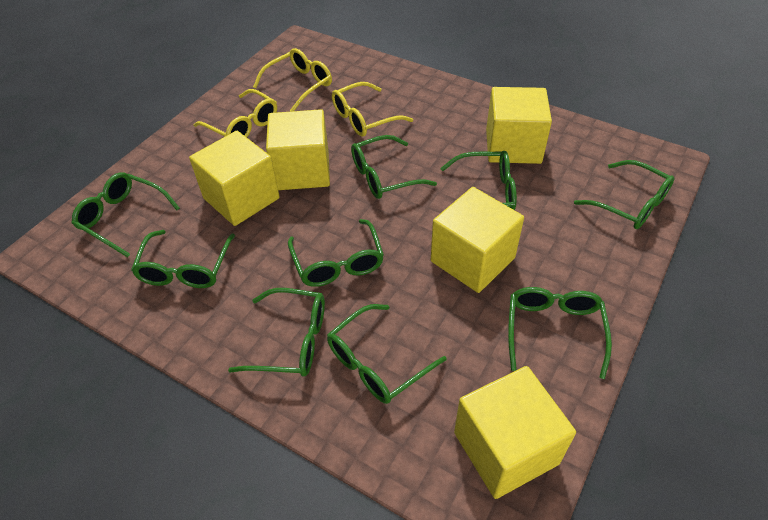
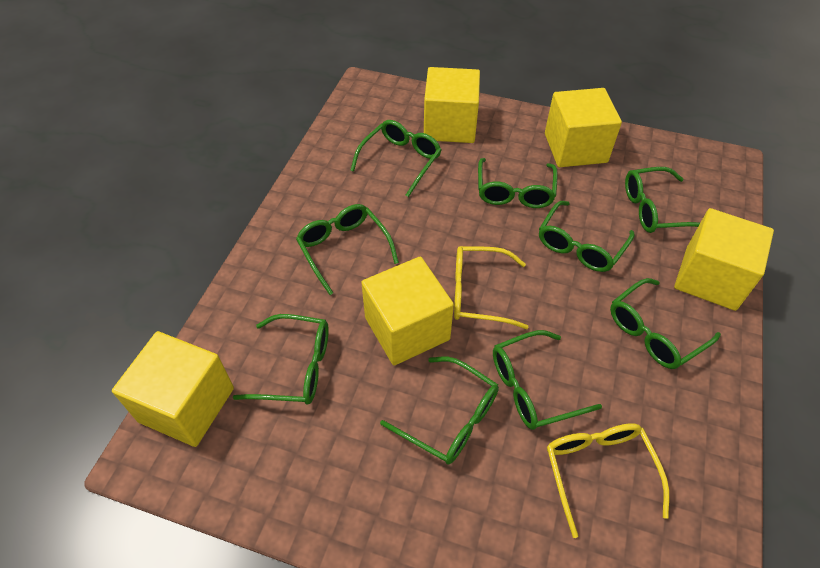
yellow glasses: [193,89,277,137] [253,48,332,111] [332,82,413,137] = 3 -> [454,246,529,329] [547,423,669,538] = 2

